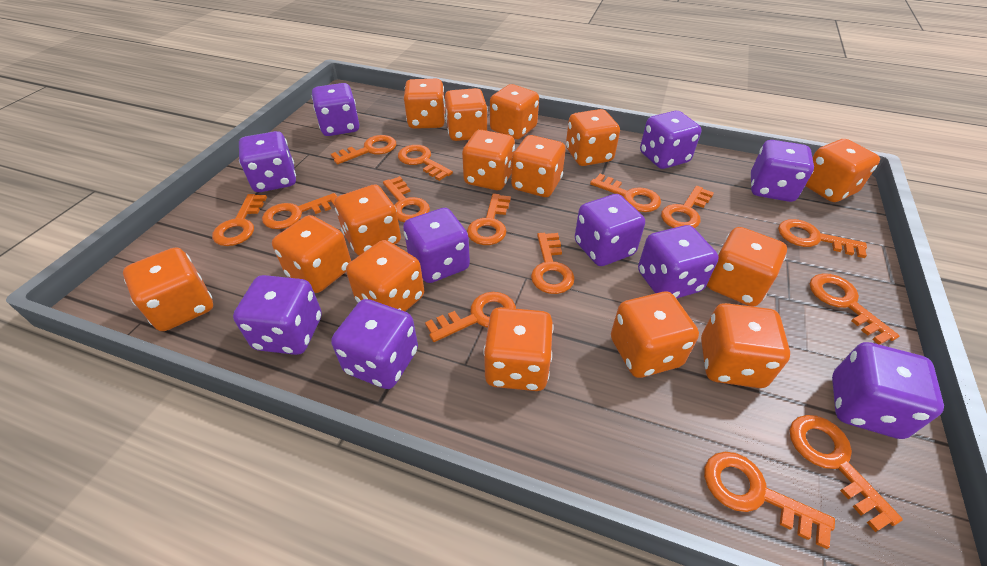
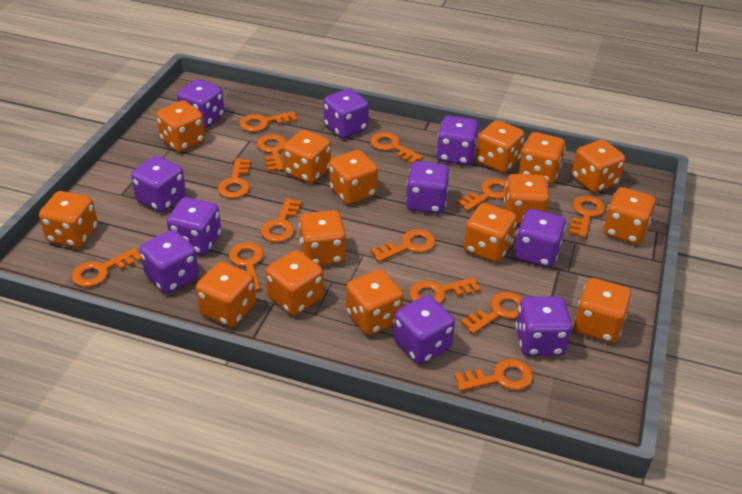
orange key: [212,194,267,246] [262,193,338,229] [331,135,396,165] [383,176,430,222] [398,145,453,181] [425,292,516,342] [467,193,511,245] [531,233,575,294] [590,174,661,212] [661,186,714,228] [704,452,835,549] [778,219,867,258] [790,415,903,532] [810,273,899,345] = 14 -> [71,248,142,287] [218,158,251,199] [229,242,264,291] [239,111,297,132] [257,134,286,172] [261,198,302,242] [370,132,423,164] [370,229,436,262] [409,277,481,304] [454,359,533,391] [457,178,507,211] [461,292,522,334] [569,195,605,238] = 13

